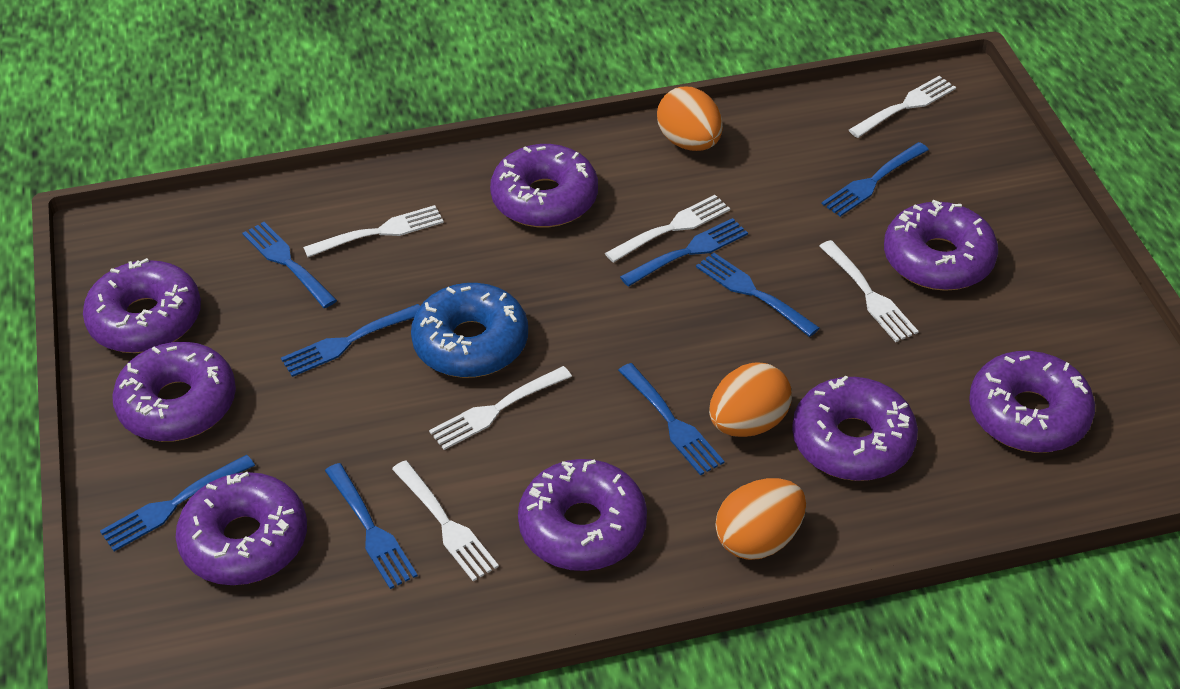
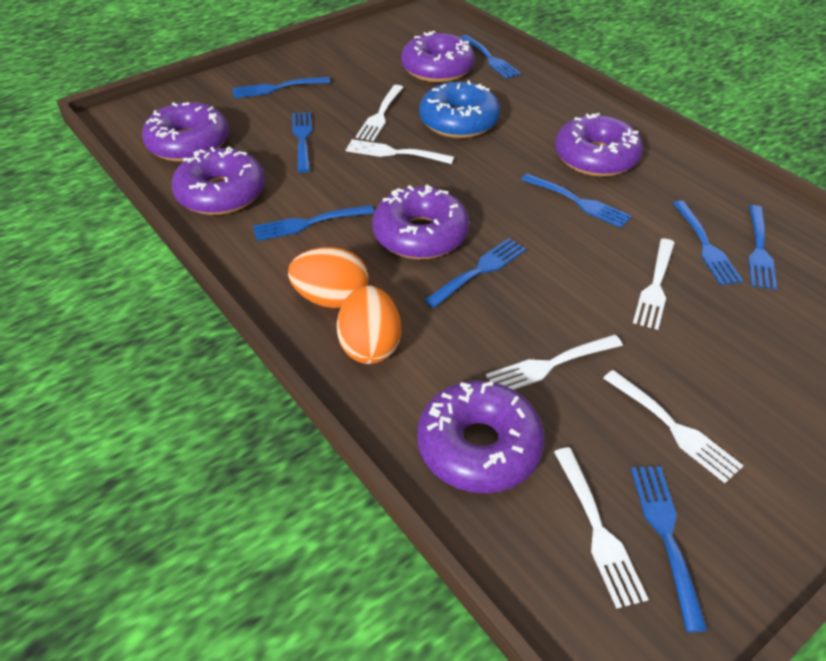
blue fork: [100,455,255,551] [242,222,337,308] [281,304,420,377] [325,463,418,589] [618,363,724,476] [620,218,748,286] [696,252,820,337] [822,142,929,217] = 8 -> [232,77,330,98] [253,205,374,241] [292,112,312,173] [424,238,526,308] [461,35,521,79] [521,173,632,228] [631,466,708,632] [673,201,743,285] [748,205,777,290] = 9
orange egg: [657,87,723,151] [709,362,792,437] [715,478,806,560] = 3 -> [288,247,369,308] [337,285,401,364] = 2
purple donut: [83,258,201,353] [112,342,236,442] [175,472,307,585] [490,144,598,228] [518,459,647,571] [792,375,918,481] [884,200,998,291] [969,351,1095,453] = 8 -> [142,102,229,162] [172,147,265,215] [372,185,469,259] [401,31,475,83] [417,381,545,493] [555,113,643,177] = 6

